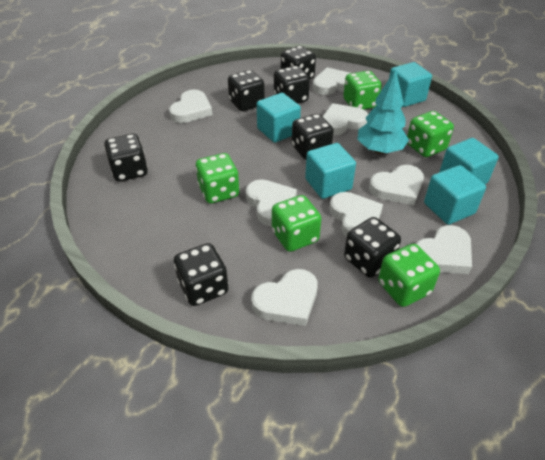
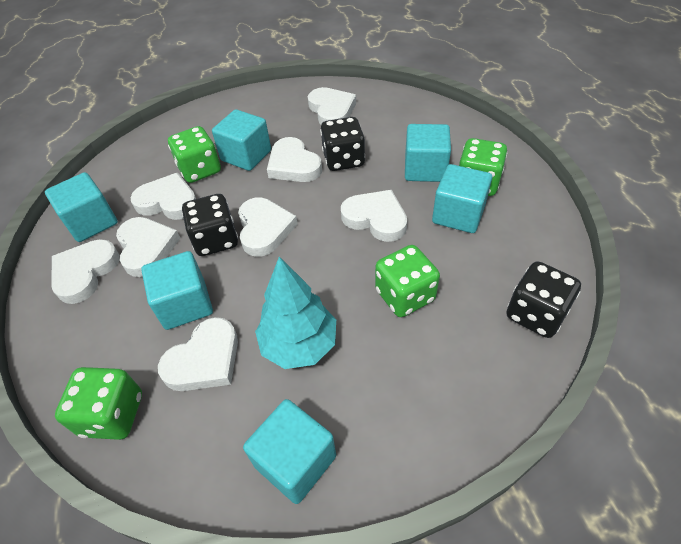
black dice: [104,134,148,182] [174,243,228,306] [228,70,265,111] [274,66,310,104] [281,46,316,79] [292,114,334,160] [344,217,401,278] = 7 -> [182,194,238,256] [320,117,365,171] [506,261,581,338] = 3
green dice: [195,153,240,204] [272,195,321,252] [343,71,382,110] [378,244,440,307] [407,111,454,157] = 5 -> [55,367,142,440] [168,126,221,183] [375,245,440,317] [459,138,507,196] = 4
turquoise cube: [257,93,301,143] [305,143,356,199] [389,62,432,107] [424,165,486,225] [440,138,499,184] = 5 -> [45,172,118,242] [141,251,213,330] [212,109,271,171] [243,399,336,504] [405,124,451,182] [432,164,492,233] = 6

